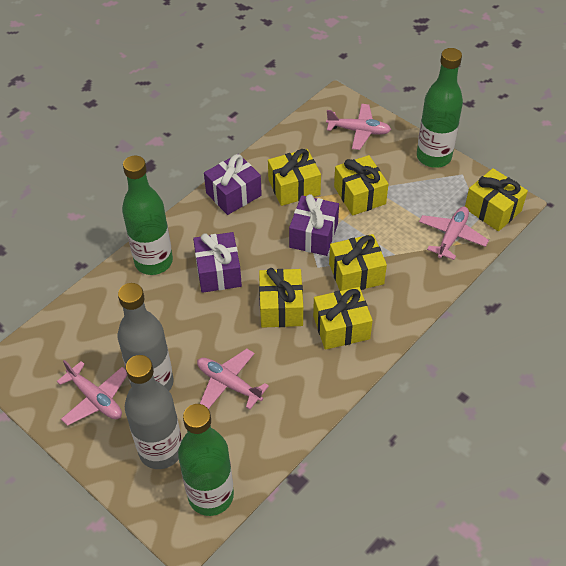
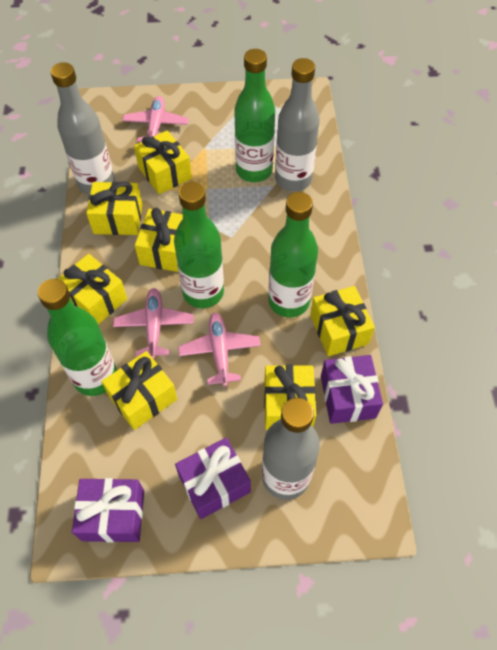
green bottle: [122,155,173,275] [178,404,234,516] [417,48,463,168] = 3 -> [38,279,117,396] [174,182,224,308] [234,49,275,182] [268,192,318,317] = 4
grey bottle: [117,283,174,391] [125,355,182,469] = 2 -> [51,62,115,195] [262,398,320,500] [275,58,320,192] = 3
pink plane: [57,360,127,426] [197,349,269,409] [326,104,391,150] [419,206,489,260] = 4 -> [113,288,194,359] [122,96,189,142] [178,312,261,387] = 3
yellow gift: [259,268,303,328] [268,149,321,206] [313,287,373,350] [329,234,387,291] [334,155,388,216] [465,168,528,231] = 6 -> [57,254,127,324] [86,181,143,235] [101,351,177,430] [134,130,192,194] [135,208,183,272] [264,365,316,430] [310,286,375,356] = 7

